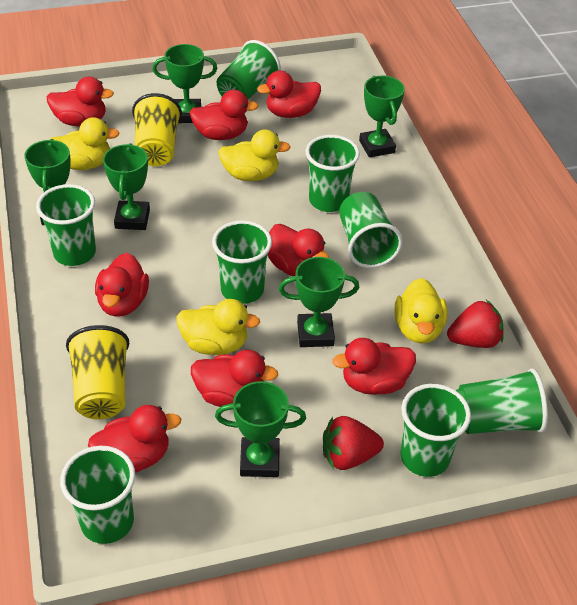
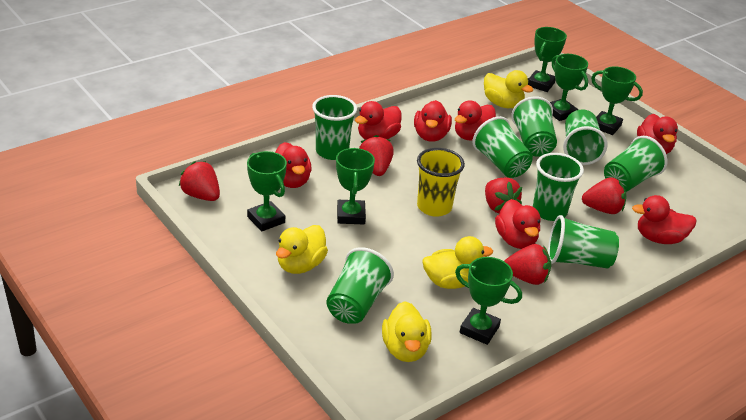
red duck: [47,77,114,126] [88,405,181,473] [95,253,149,317] [189,90,259,140] [191,350,278,407] [257,70,321,118] [268,224,329,276] [332,338,416,395] = 8 -> [275,142,312,188] [355,101,402,140] [414,100,452,142] [455,100,496,141] [495,199,541,249] [632,195,697,244] [637,114,678,154] = 7
red strawberry: [323,416,384,470] [447,300,504,348] = 2 -> [179,161,220,201] [359,135,394,176] [485,177,522,213] [504,244,551,285] [582,177,626,214] = 5
yellow cup: [66,325,129,419] [132,93,182,166] = 2 -> [417,148,465,217] = 1

